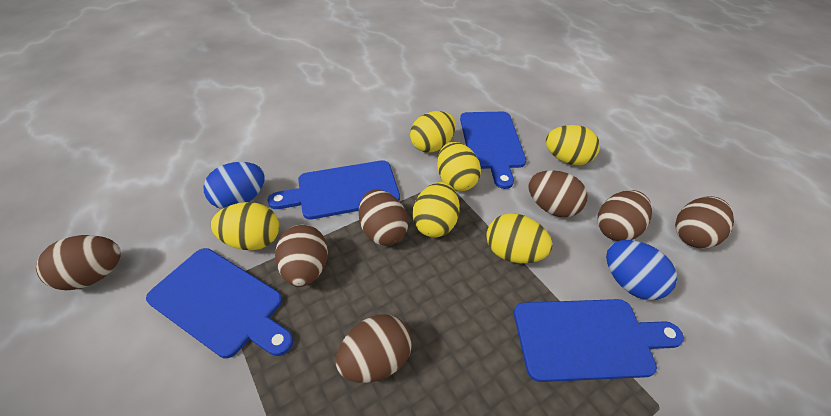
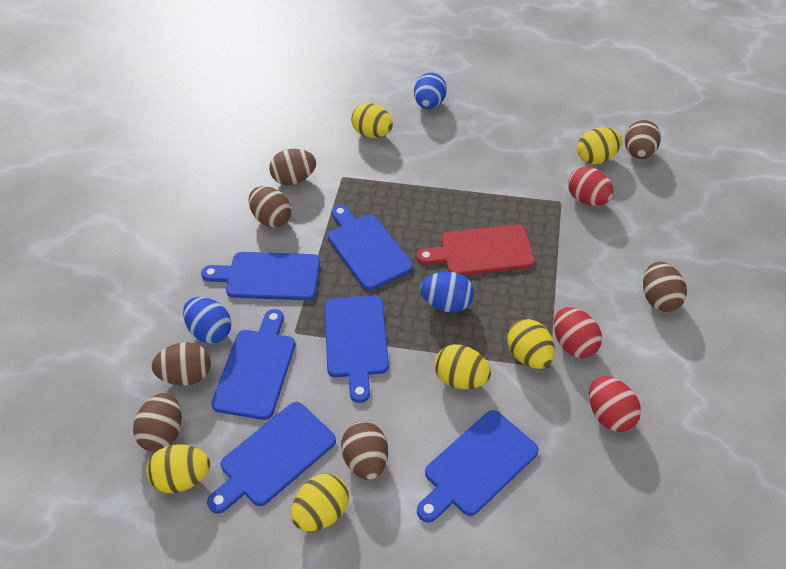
blue cutting board: [146,248,293,358] [267,160,400,220] [460,112,526,189] [514,299,684,382] = 4 -> [201,252,320,300] [207,402,336,514] [211,309,295,420] [325,295,389,403] [328,205,413,290] [417,410,539,523] = 6
blue egg: [203,162,265,209] [606,240,677,300] = 2 -> [183,297,232,344] [414,73,447,109] [420,272,474,313] = 3
red cutting board: none = 0 -> [417,224,535,275] = 1
red egg: none = 0 -> [554,307,602,358] [568,167,614,206] [589,376,641,432] = 3

